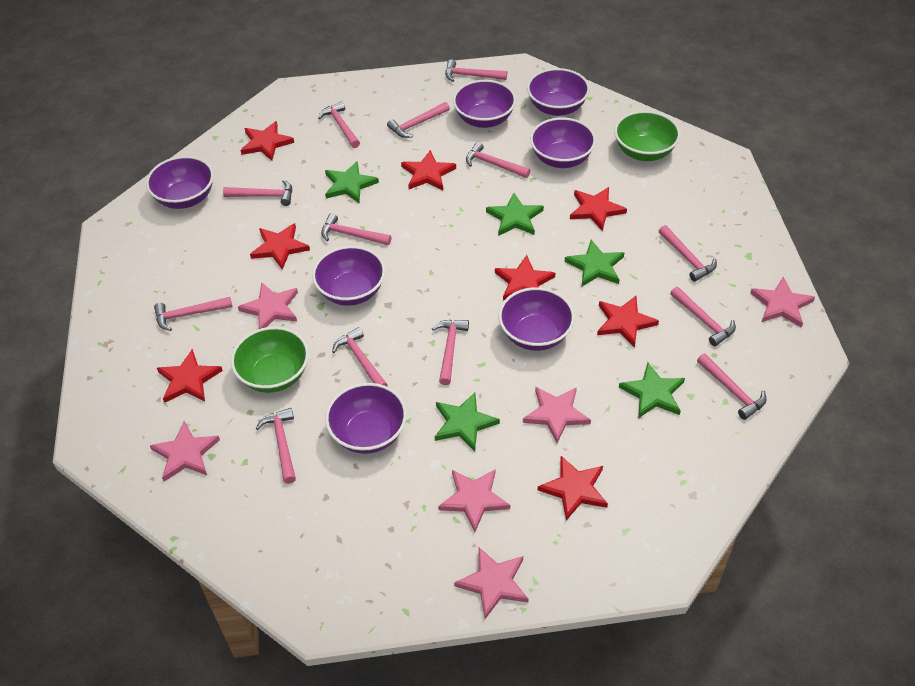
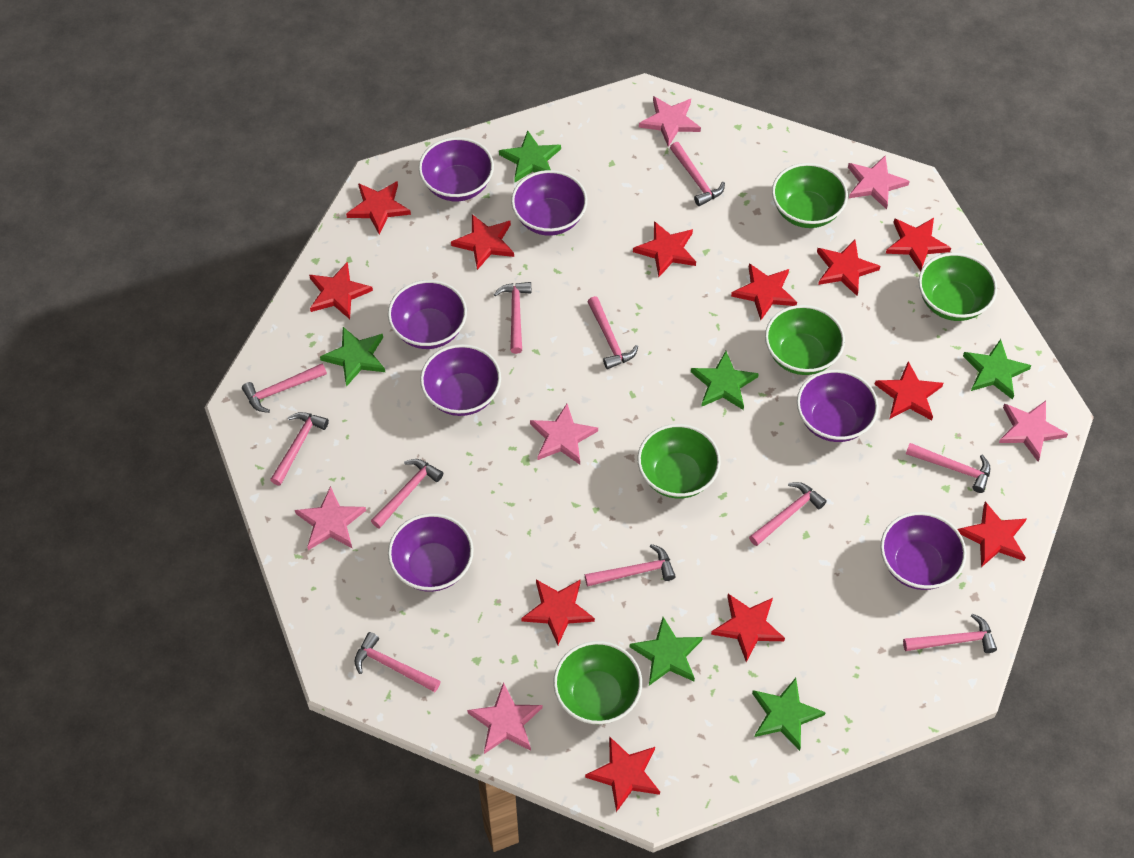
green bowl: [231,327,309,393] [614,111,680,161] = 2 -> [553,641,642,725] [637,424,721,499] [765,305,845,375] [772,163,848,228] [918,253,997,321] = 5
green star: [325,161,379,203] [435,392,500,451] [486,193,544,236] [565,240,624,287] [619,362,685,418] = 5 -> [320,327,385,387] [499,130,561,182] [630,617,703,685] [691,351,759,410] [752,678,826,751] [963,339,1032,400] = 6
pink hammer: [154,297,233,331] [223,180,292,206] [256,408,296,484] [318,101,360,148] [321,213,391,245] [332,327,388,386] [387,102,450,138] [432,320,469,385] [445,59,507,82] [466,142,531,178] [659,225,717,282] [670,287,736,346] [697,354,766,420] = 13 -> [242,364,327,413] [270,412,329,486] [354,632,441,692] [371,459,443,529] [494,282,531,354] [585,544,676,587] [588,296,638,369] [670,142,725,206] [749,482,827,546] [903,613,997,653] [906,443,991,493] = 11
red star: [157,349,223,403] [240,121,294,161] [250,223,310,270] [401,150,456,190] [495,255,555,300] [538,456,608,521] [570,187,627,231] [597,296,659,348] = 8 -> [309,262,373,319] [346,181,411,235] [451,214,514,270] [521,579,595,645] [585,736,660,812] [633,221,696,277] [711,594,785,662] [731,263,797,320] [817,240,880,296] [874,361,943,420] [886,218,951,272] [958,501,1026,567] = 12

